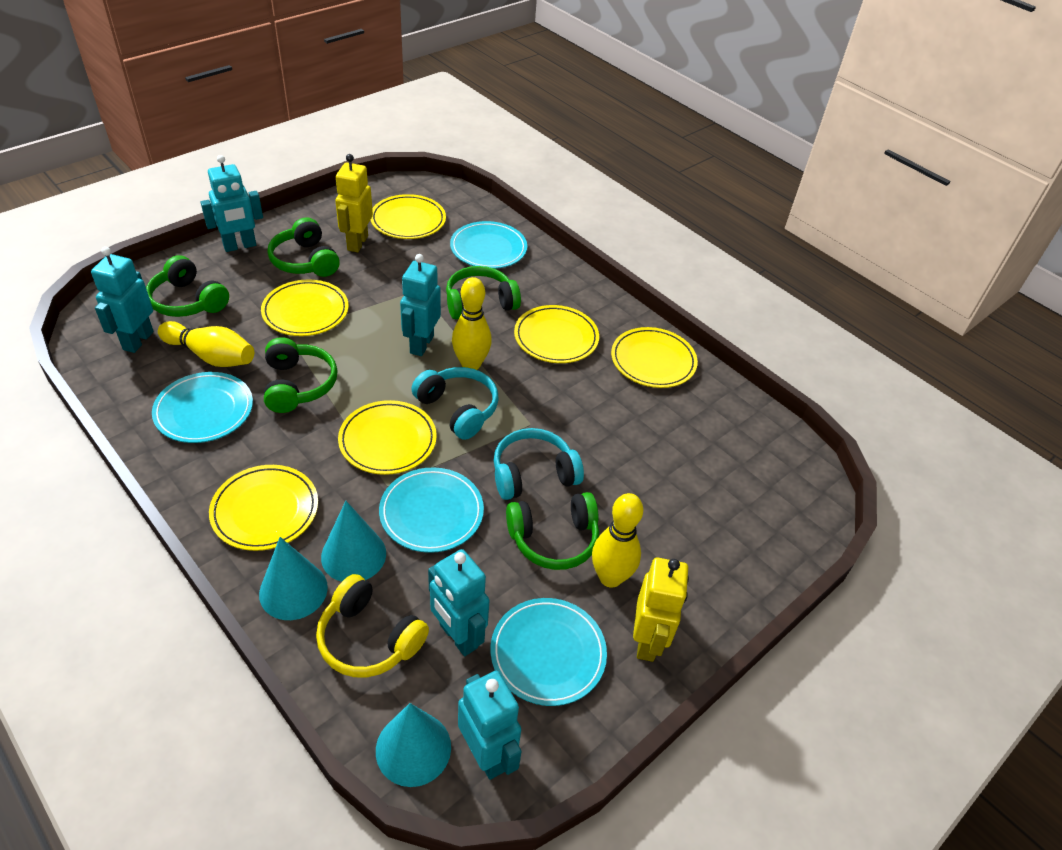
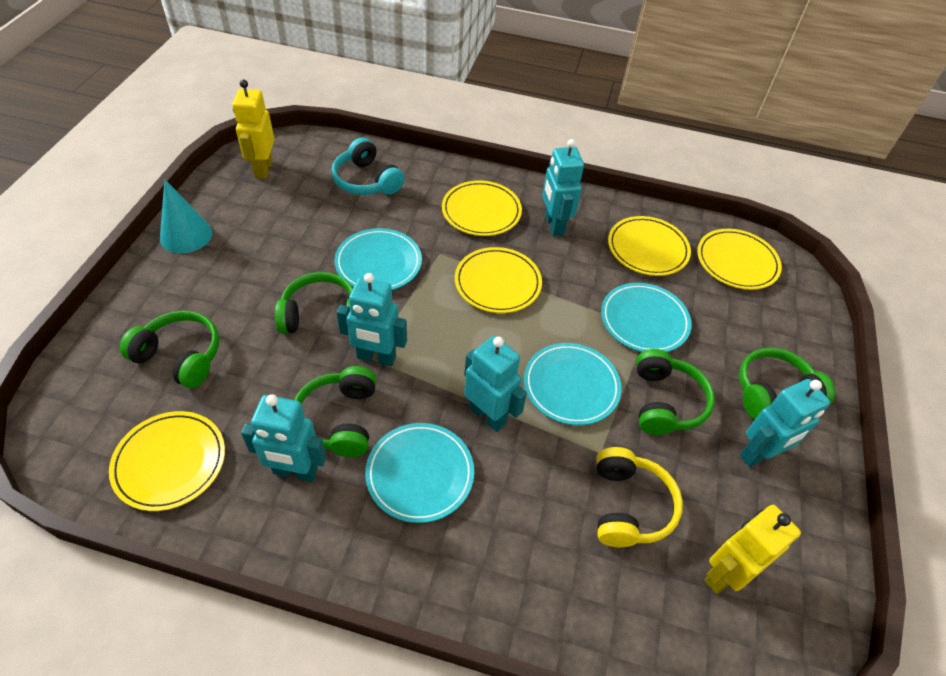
turquoise cone: [259,537,328,620] [321,501,386,582] [376,703,451,787] = 3 -> [160,179,212,253] = 1
turquoise headphones: [411,367,499,440] [493,428,584,500] = 2 -> [331,138,404,195] = 1
yellow bowling pin: [158,321,254,367] [452,277,492,370] [592,493,643,588] = 3 -> none = 0
yellow plate: [209,465,318,551] [261,280,349,336] [338,400,437,475] [371,194,446,239] [514,305,599,363] [611,327,698,388] = 6 -> [109,411,225,511] [442,181,522,236] [455,247,542,313] [608,216,691,276] [697,229,782,290] = 5

